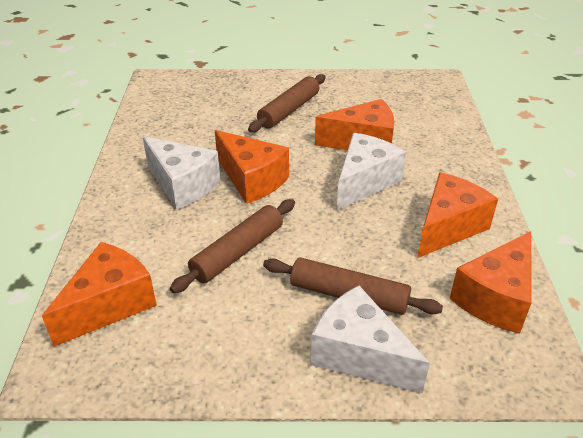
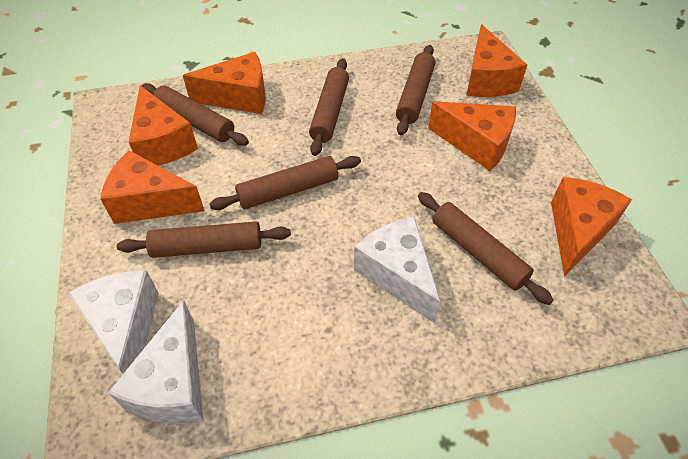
brown rolling pin: [170,199,295,293] [248,74,326,133] [263,257,443,315] = 3 -> [117,221,291,258] [142,83,249,146] [209,156,361,210] [309,58,349,156] [396,45,435,135] [418,192,554,305] = 6
orange cheese: [42,242,157,347] [215,130,289,204] [315,99,394,150] [418,172,498,258] [450,231,532,334] = 5 -> [100,150,205,224] [129,86,198,165] [183,52,266,114] [428,101,516,171] [466,24,527,97] [551,177,632,277] = 6

